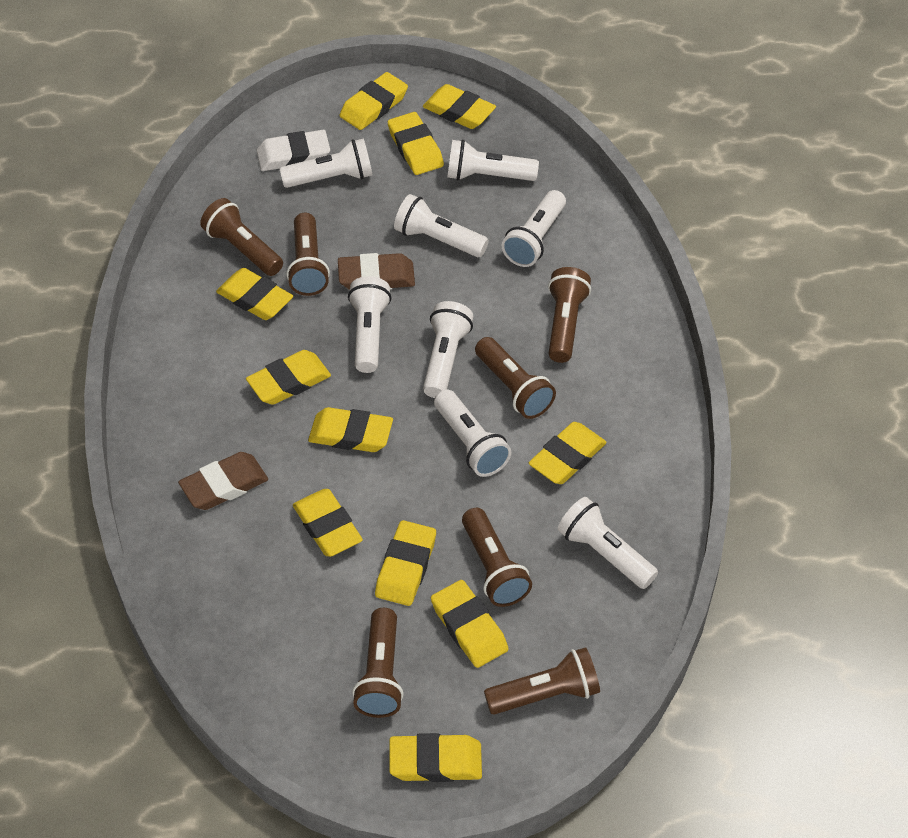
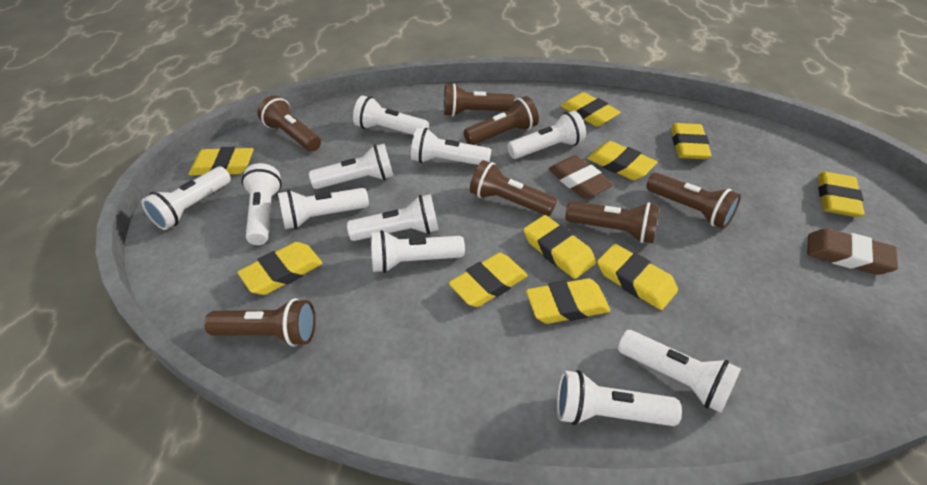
white eraser: [257,130,330,171] = 1 -> none = 0
white flashlight: [280,138,373,188] [348,276,391,373] [394,194,489,257] [423,301,473,398] [434,389,511,477] [447,140,539,181] [502,190,566,267] [558,497,658,589] = 8 -> [141,167,231,230] [241,163,282,245] [278,188,369,229] [309,144,393,189] [347,194,439,241] [353,96,429,135] [370,230,465,273] [411,128,491,165] [507,111,586,159] [557,370,682,426] [618,330,741,413] = 11
yellow eraser: [216,268,293,320] [246,350,331,405] [293,489,363,557] [308,407,393,452] [340,72,408,130] [375,520,436,606] [388,112,444,175] [389,733,482,782] [423,84,496,129] [431,580,509,668] [529,422,607,484] = 11 -> [189,147,254,176] [237,242,323,295] [449,253,528,307] [523,215,596,279] [526,278,610,324] [561,92,621,127] [587,141,657,180] [597,244,678,310] [671,123,711,159] [818,172,865,217] = 10

